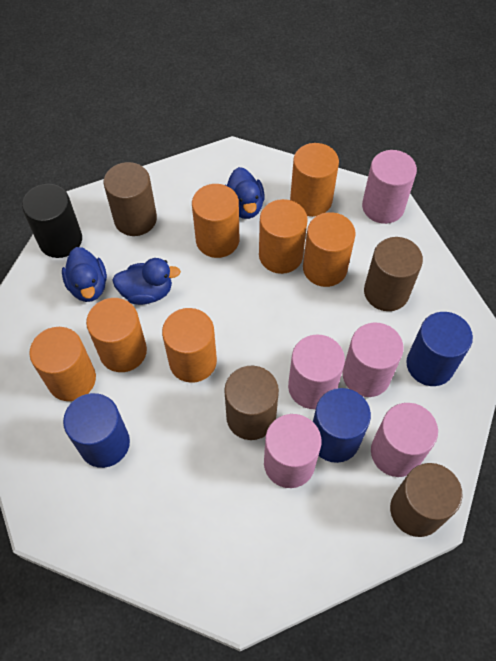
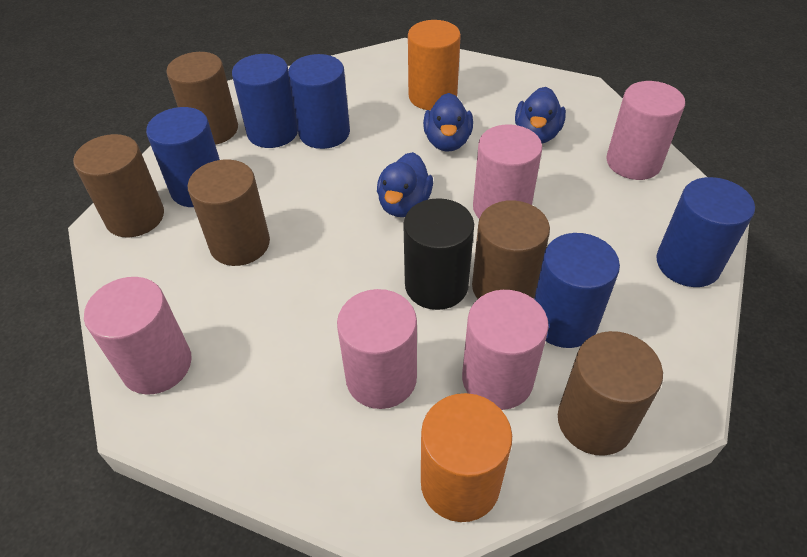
blue cylinder: [63,393,130,468] [313,388,371,463] [406,312,473,386] = 3 -> [146,107,220,207] [232,54,298,148] [288,54,350,149] [534,233,620,348] [656,177,755,287] = 5
brown cylinder: [104,162,157,236] [224,366,279,440] [364,237,423,311] [390,463,462,537] = 4 -> [73,134,164,238] [166,52,238,145] [188,159,270,266] [472,200,550,299] [558,331,663,456] = 5
orange cylinder: [29,327,96,401] [86,298,147,372] [162,308,217,383] [192,184,239,258] [259,199,308,274] [290,143,339,217] [303,212,356,287] = 7 -> [408,20,461,110] [421,393,512,522] = 2

